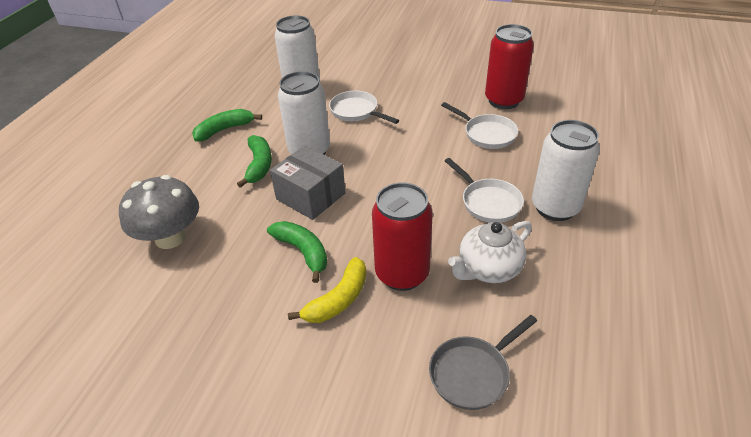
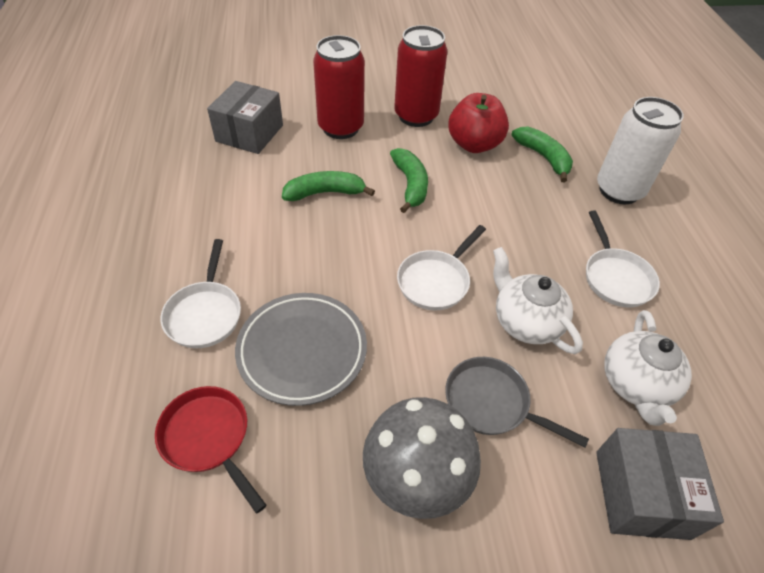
grey box: [270,146,345,220] = 1 -> [207,81,283,154] [596,428,724,540] = 2
grey plate: none = 0 -> [235,293,367,406] = 1
red apple: none = 0 -> [448,93,509,153] = 1
red pan: none = 0 -> [155,386,266,514] = 1
white can: [275,15,320,83] [278,71,330,155] [532,120,600,221] = 3 -> [597,97,684,204] = 1
white teapot: [448,221,532,283] = 1 -> [493,247,583,354] [604,310,692,426] = 2
yellow banana: [288,257,366,323] = 1 -> none = 0

